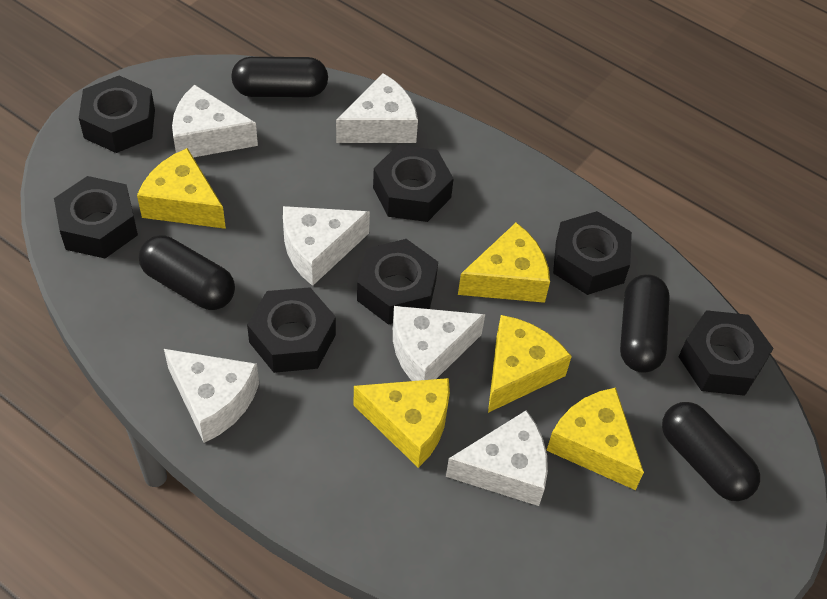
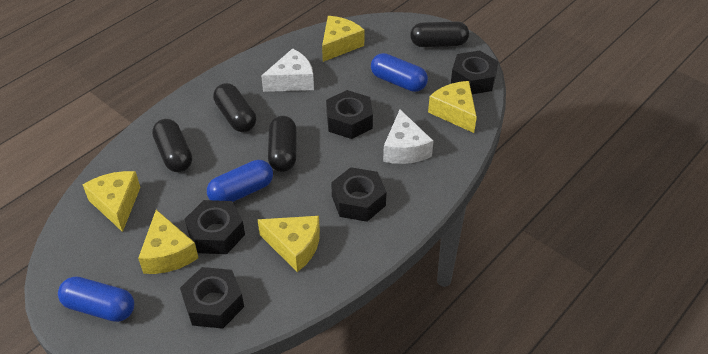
black nut: [54,176,138,258] [79,76,155,153] [247,287,336,373] [357,239,438,325] [373,145,454,222] [553,211,632,295] [678,310,774,396] = 7 -> [180,267,244,329] [185,200,245,254] [326,90,373,139] [331,167,387,222] [451,50,498,94] = 5
blue capsule: none = 0 -> [58,276,134,322] [207,160,273,202] [371,53,428,92] = 3
white cheese: [164,349,259,443] [172,84,258,157] [283,206,370,286] [336,73,418,143] [393,306,485,381] [446,410,548,506] = 6 -> [261,48,314,92] [383,110,433,164] = 2

